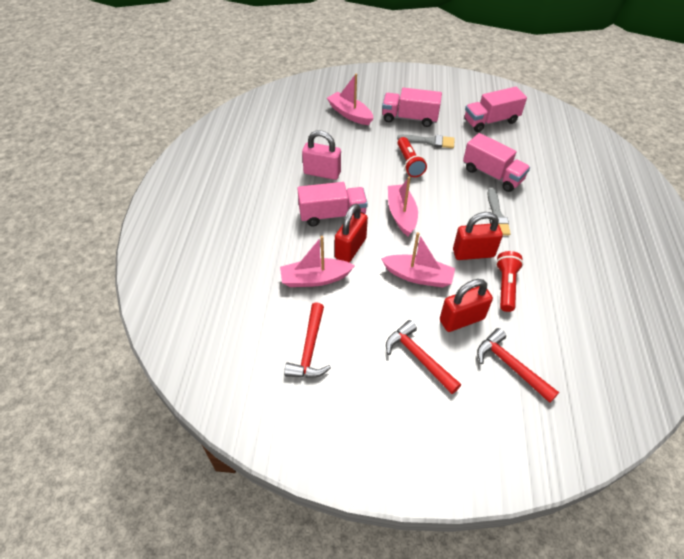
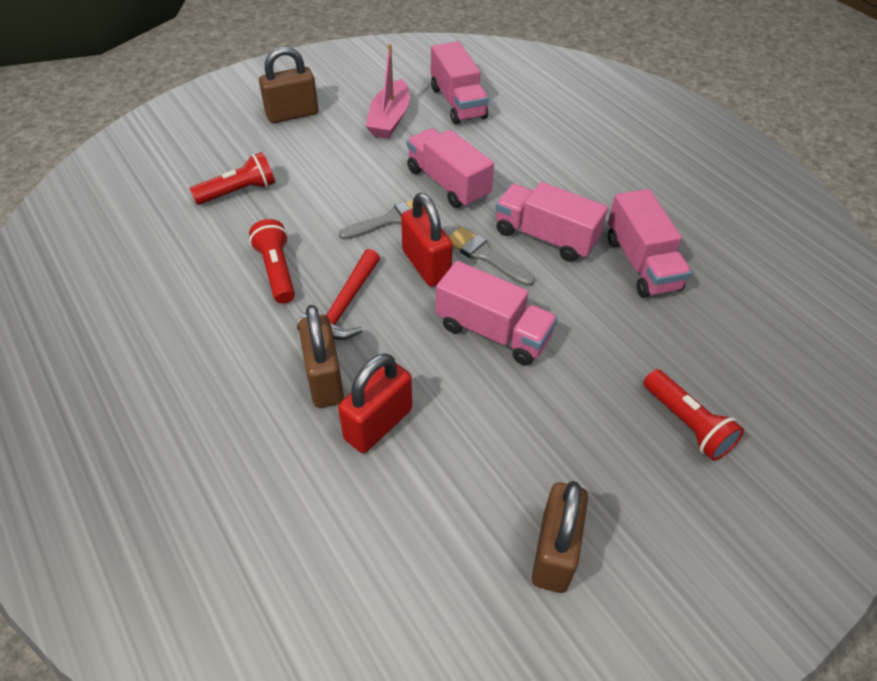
brown padlock: none = 0 -> [259,46,318,123] [298,305,344,408] [532,481,588,593] = 3
pink boat: [280,236,355,287] [327,73,374,125] [381,232,455,288] [388,176,418,236] = 4 -> [366,44,410,139] = 1
pink padlock: [302,131,341,180] = 1 -> none = 0
pink truck: [297,182,368,226] [382,88,442,127] [463,133,530,192] [464,87,527,132] = 4 -> [407,128,494,208] [431,41,489,124] [436,261,558,366] [496,182,608,262] [608,189,692,298] = 5
red flashlight: [397,137,427,177] [496,251,523,312] = 2 -> [190,152,275,205] [249,219,295,304] [644,369,744,461] = 3
red hammer: [284,302,331,378] [386,320,461,394] [477,328,559,403] = 3 -> [297,249,380,340] = 1
red padlock: [335,204,368,263] [440,279,493,332] [453,212,503,260] = 3 -> [338,353,412,453] [401,193,453,287] = 2

